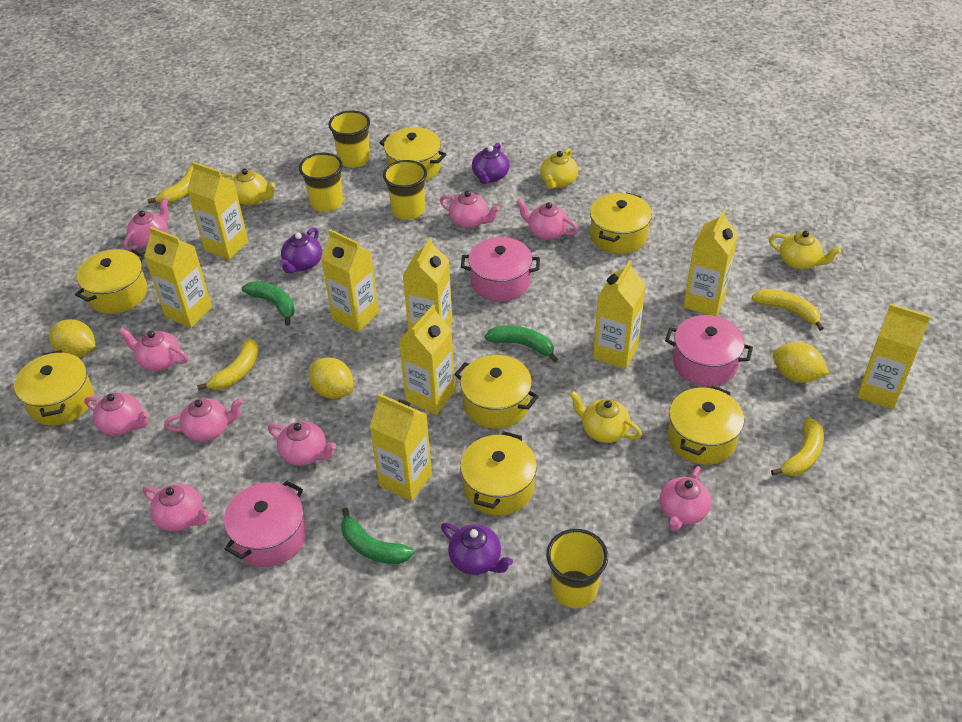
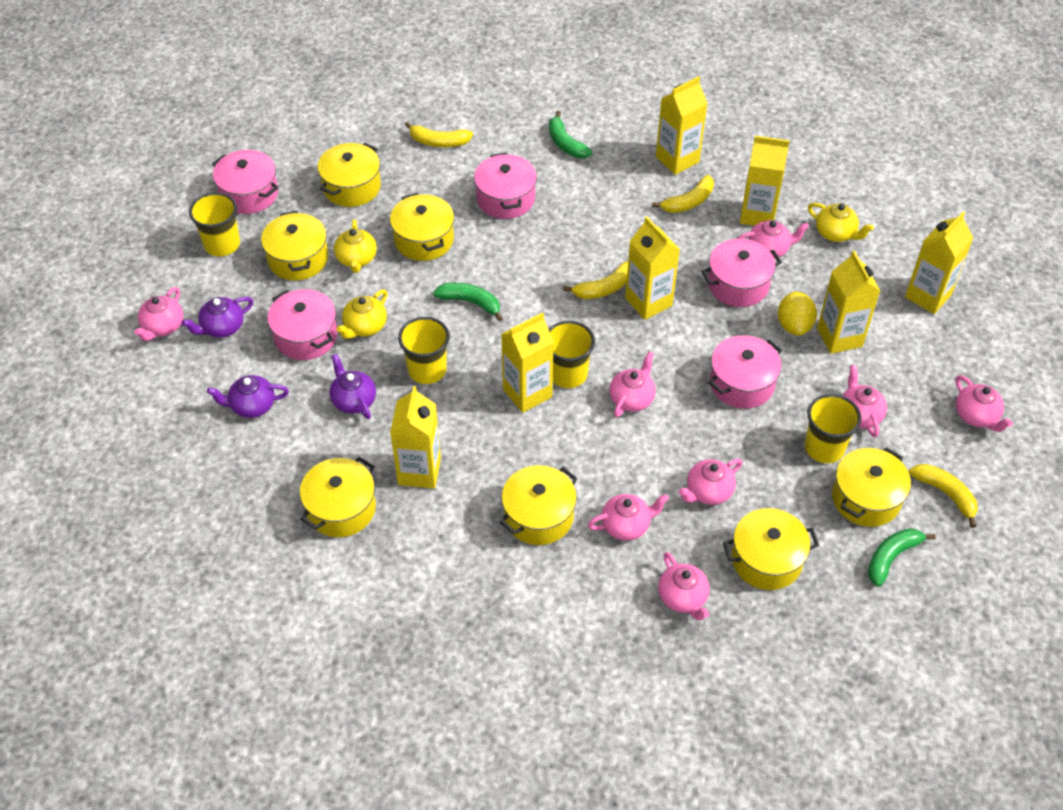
pink pot: [224,481,306,567] [461,237,540,302] [665,315,753,386] = 3 -> [212,150,279,214] [267,289,338,360] [474,153,537,219] [701,239,782,307] [708,335,782,409] = 5
pink teapot: [85,393,149,436] [119,328,188,371] [124,198,169,251] [143,484,209,531] [164,398,243,442] [268,421,336,466] [440,191,500,228] [517,199,578,240] [660,466,711,531] = 9 -> [134,287,183,341] [588,494,669,541] [609,352,656,417] [658,552,710,620] [679,459,743,505] [738,220,809,259] [842,365,887,437] [956,375,1013,432] = 8
yellow carton: [144,227,212,328] [187,162,248,260] [321,229,379,333] [369,393,432,501] [399,305,455,415] [403,237,453,330] [593,260,646,369] [683,210,738,316] [857,303,931,409] = 9 -> [390,386,441,488] [501,312,554,413] [625,216,680,320] [656,76,708,175] [740,136,790,226] [817,251,880,354] [905,212,973,314] = 7
yellow lemon: [49,319,95,358] [309,358,353,399] [772,342,829,383] = 3 -> [778,291,817,336] = 1
yellow teapot: [222,169,275,205] [540,148,578,189] [569,391,642,443] [769,231,841,270] = 4 -> [334,219,377,273] [336,290,387,339] [808,203,874,242] = 3

